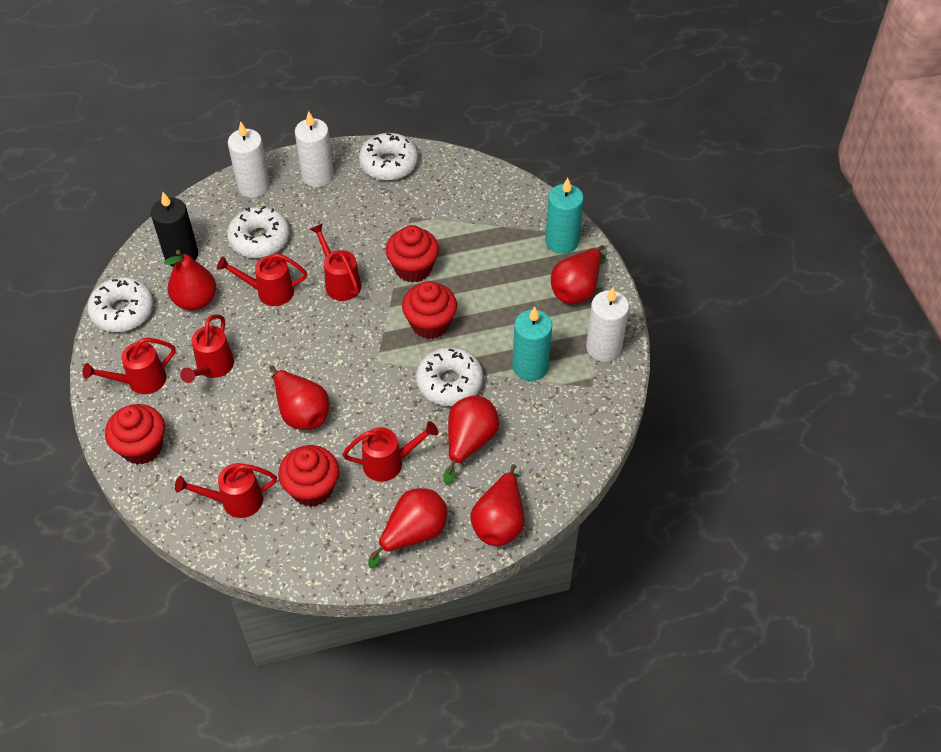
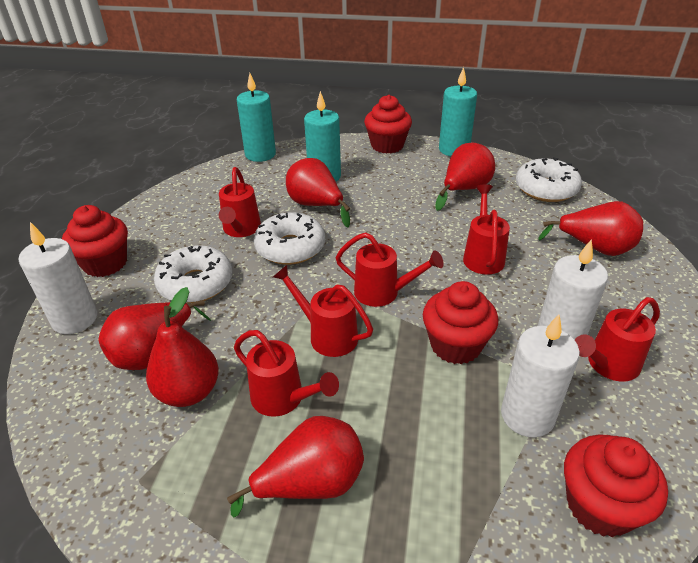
black candle: [151,192,198,267] = 1 -> none = 0
turquoise candle: [512,306,552,381] [545,178,584,254] = 2 -> [237,73,276,162] [304,91,341,182] [439,67,477,156] = 3
white donut: [87,277,154,332] [227,206,290,258] [359,133,418,181] [416,347,483,406] = 4 -> [154,245,232,304] [254,212,325,265] [516,157,582,202] = 3

